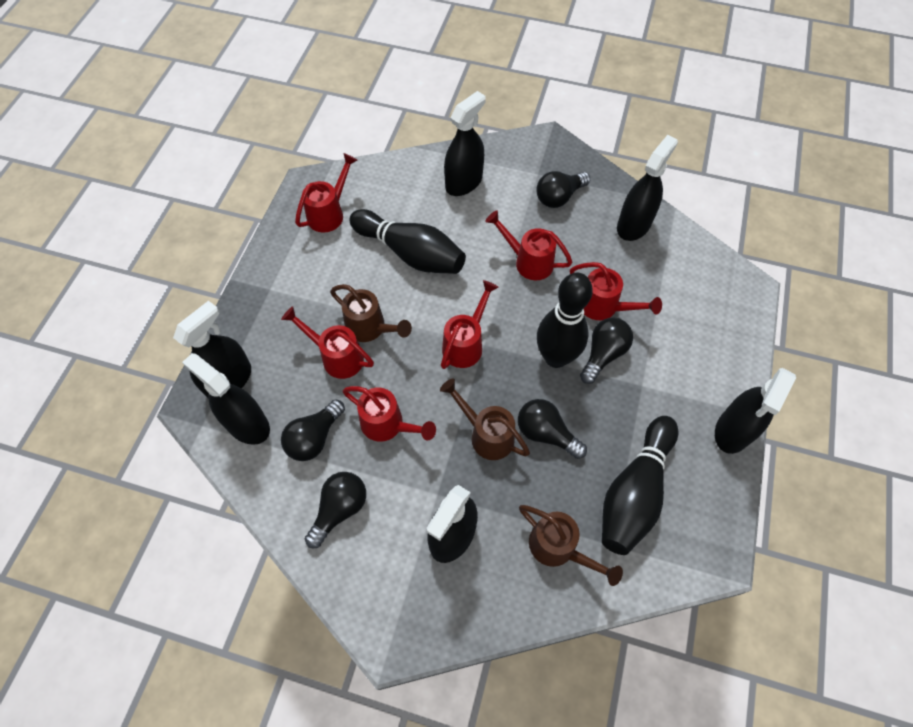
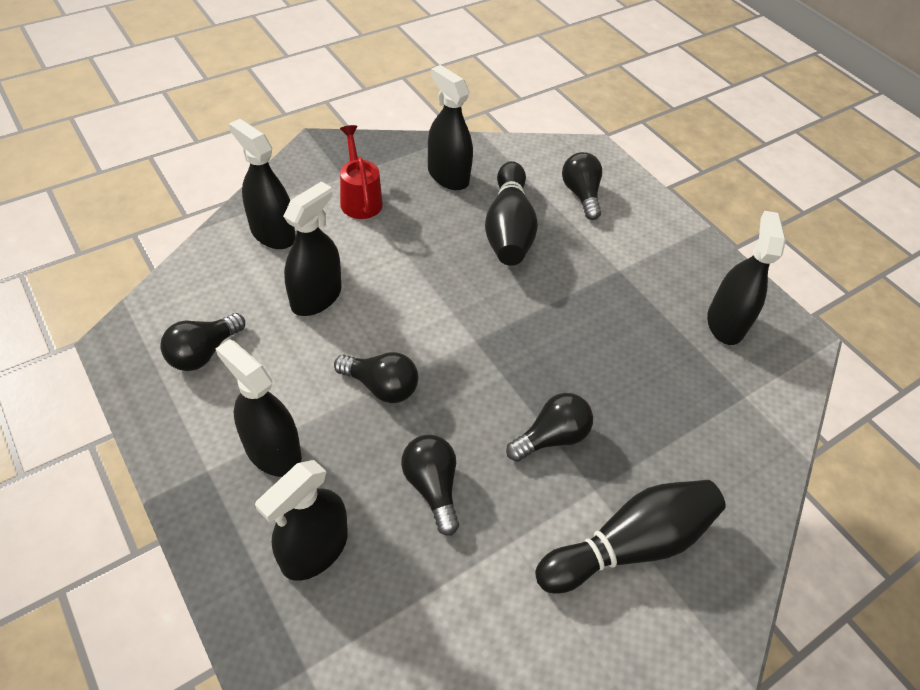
black bowling pin: [349,209,466,274] [537,273,593,368] [602,416,678,555] = 3 -> [485,161,538,266] [535,480,726,593] = 2
brown watering can: [330,284,412,342] [440,379,530,460] [519,505,623,586] = 3 -> none = 0
red watering can: [281,306,374,379] [295,153,357,233] [343,386,436,442] [441,280,498,369] [485,210,572,280] [570,262,662,320] = 6 -> [340,125,383,219] = 1

